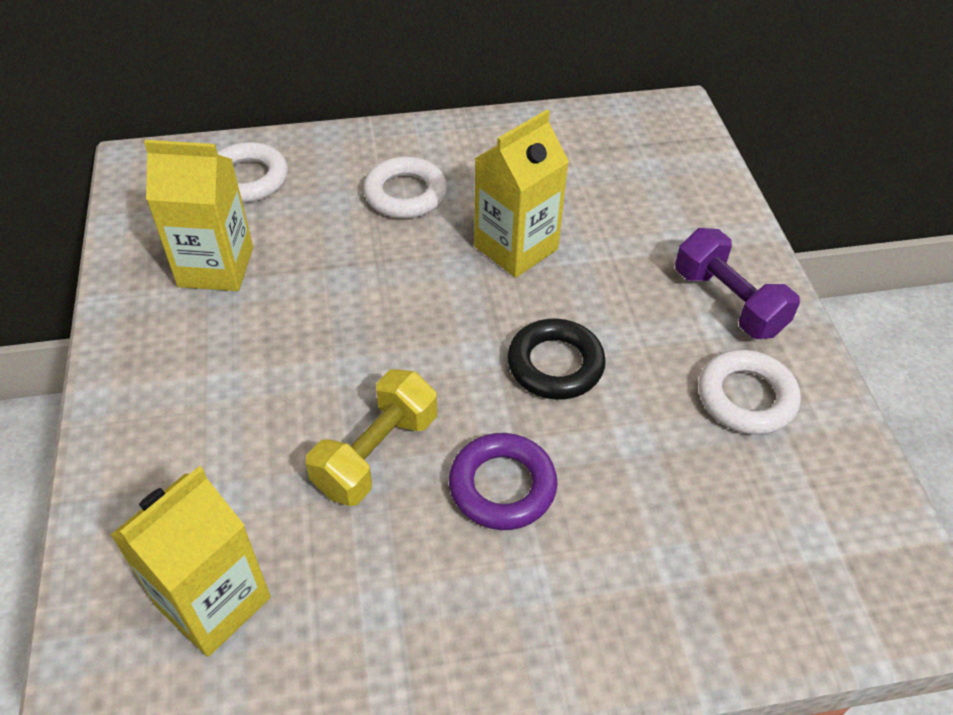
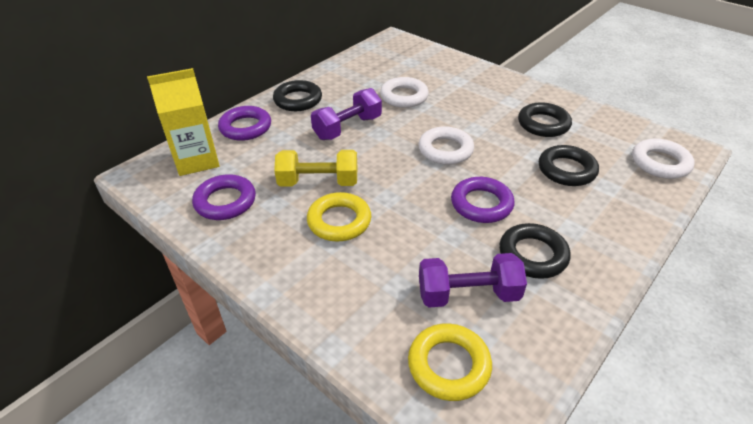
black ring: [507,318,606,400] = 1 -> [273,80,322,111] [499,223,571,279] [518,102,572,137] [539,145,599,186] = 4
purple dumbbell: [675,228,800,339] = 1 -> [311,88,382,140] [419,253,527,308] = 2
purple ring: [449,433,558,530] = 1 -> [192,174,256,220] [218,106,271,141] [451,177,514,223] = 3
yellow carton: [111,466,271,657] [144,140,253,291] [474,110,569,278] = 3 -> [147,68,220,176] = 1
yellow ring: none = 0 -> [307,192,371,242] [408,323,492,401] = 2

